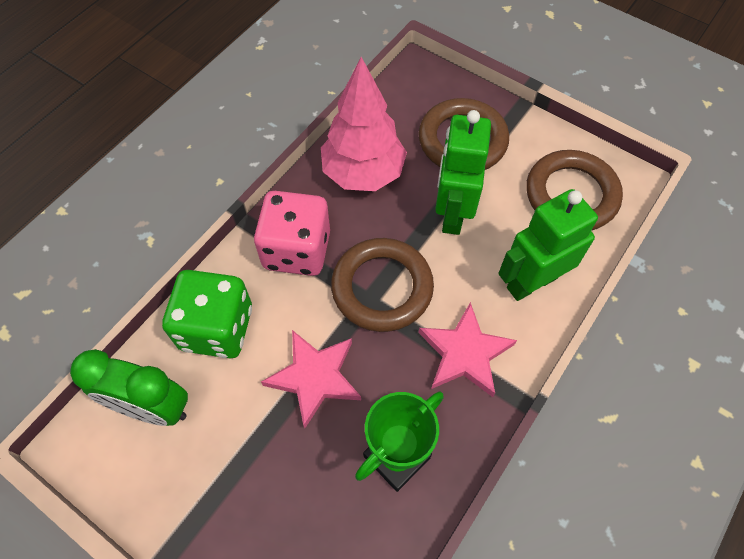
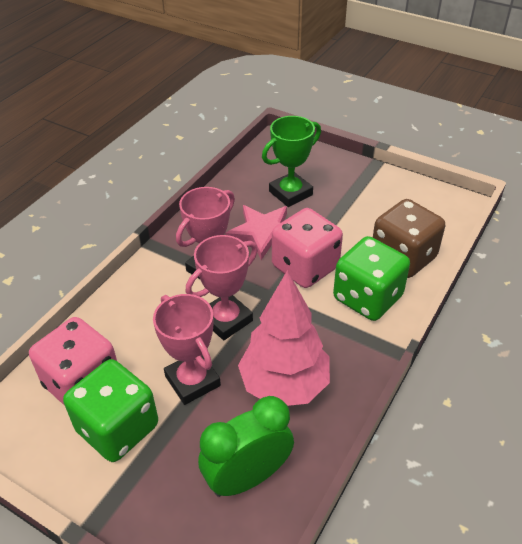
brown dice: none = 0 -> [373,199,445,278] = 1
brown ring: [331,238,434,332] [418,98,509,170] [526,150,623,230] = 3 -> none = 0
green dice: [162,270,252,358] = 1 -> [63,359,158,462] [333,236,410,321] = 2
green robot: [435,110,491,235] [498,189,598,301] = 2 -> none = 0
pink dice: [254,191,330,276] = 1 -> [29,317,117,406] [272,208,343,288] = 2
pink star: [261,330,361,428] [418,302,517,397] = 2 -> [225,205,287,260] = 1
pink trophy: none = 0 -> [153,294,221,405] [176,187,235,279] [186,235,258,340] = 3

